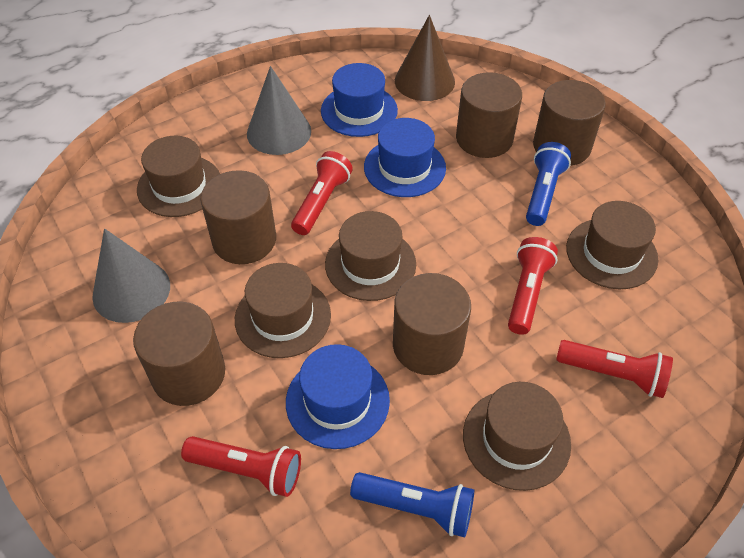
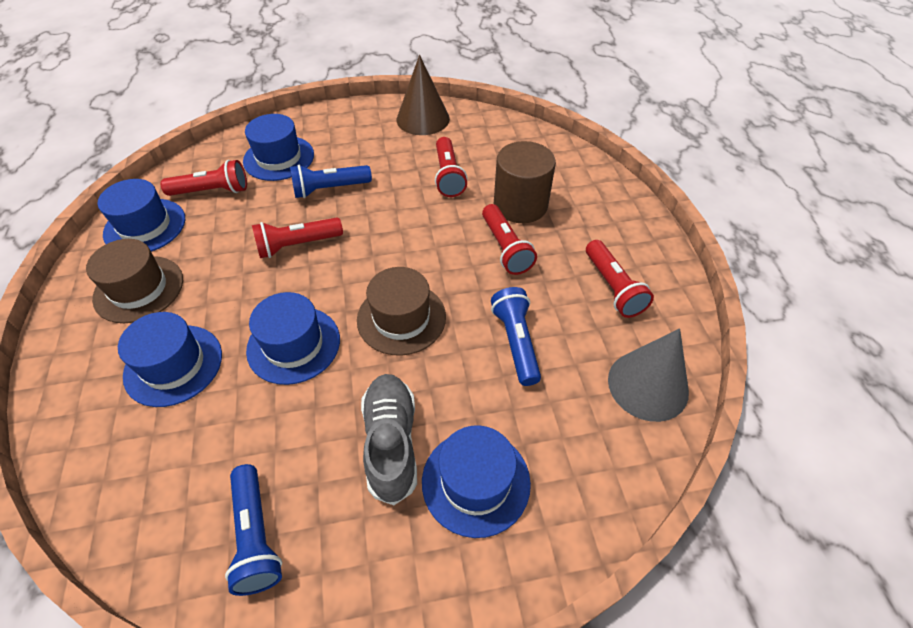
blue flashlight: [350,472,474,538] [526,142,571,226] = 2 -> [225,464,282,596] [290,164,372,198] [491,287,541,386] = 3
blue hat: [286,344,390,449] [321,63,398,137] [364,118,446,197] = 3 -> [98,179,185,252] [118,312,222,407] [243,114,314,181] [246,292,340,385] [422,425,531,538] = 5
brown cylinder: [133,302,225,406] [200,170,276,264] [393,273,471,375] [456,72,522,158] [533,80,606,166] = 5 -> [494,141,556,223] = 1
brown hat: [137,136,220,217] [235,263,331,358] [325,211,416,301] [463,382,571,491] [566,201,658,289] = 5 -> [86,239,183,323] [357,267,446,356] = 2
grey cone: [92,228,170,323] [247,66,311,155] = 2 -> [608,328,689,422] = 1
grey shoe: none = 0 -> [361,374,417,505] = 1
red flashlight: [181,436,301,497] [291,151,353,235] [508,237,558,335] [556,340,673,398] = 4 -> [160,160,247,196] [252,218,343,258] [435,137,467,197] [482,204,537,275] [586,240,654,318] = 5

